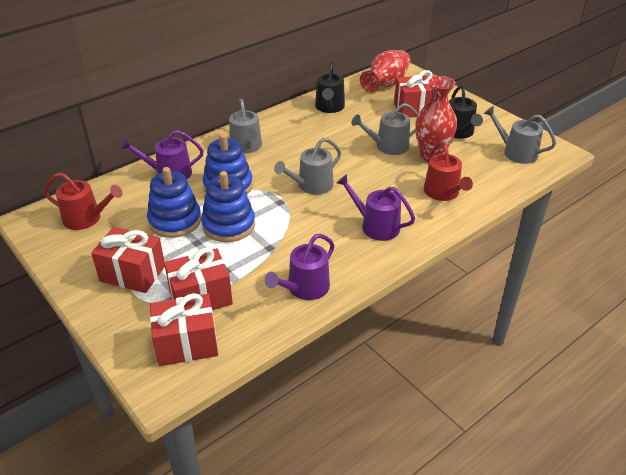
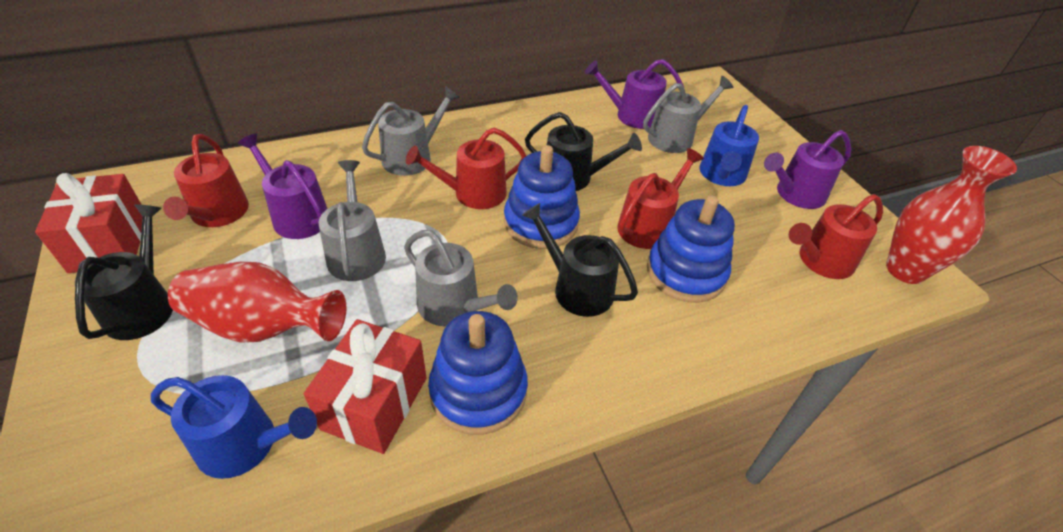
black watering can: [315,62,345,113] [449,85,483,139] = 2 -> [75,204,173,340] [522,203,638,317] [525,112,642,191] = 3
blue watering can: none = 0 -> [151,375,317,479] [699,105,759,186] = 2
red gift: [91,227,165,293] [150,293,218,366] [164,248,233,310] [394,70,435,118] = 4 -> [35,173,143,273] [304,319,427,454] = 2
red watering can: [44,173,123,230] [424,142,473,201] = 2 -> [163,134,249,227] [406,128,526,209] [617,148,704,249] [789,194,883,279] = 4

